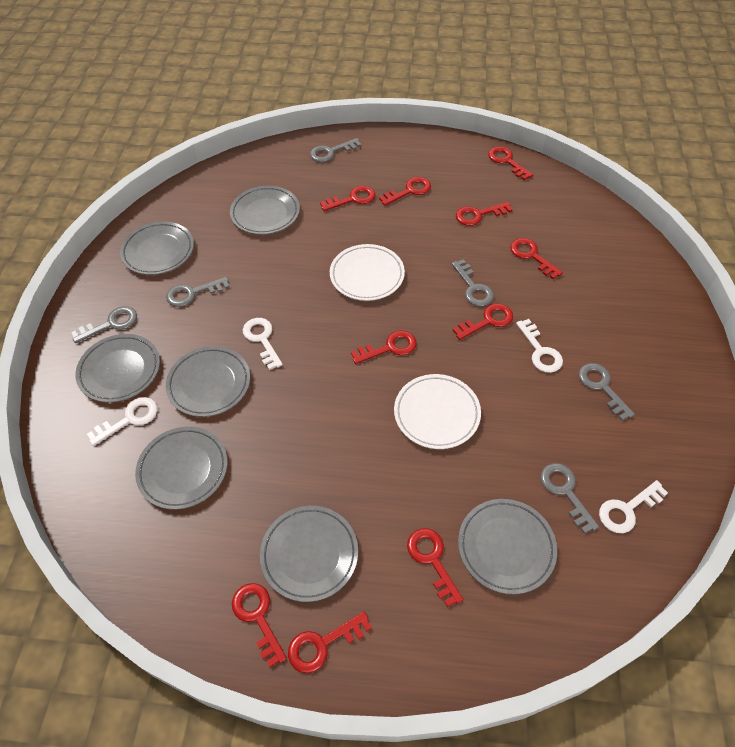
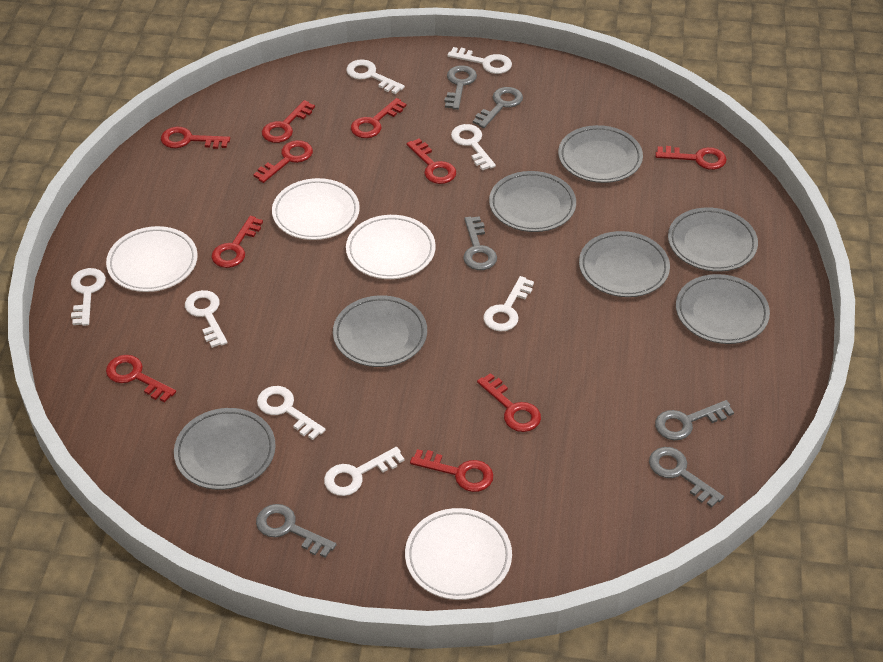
white key: [87,397,157,446] [243,318,283,370] [516,319,563,373] [599,480,668,533] = 4 -> [71,268,106,326] [185,290,228,348] [257,386,326,440] [324,447,405,496] [346,59,405,94] [448,47,512,74] [451,124,496,170] [483,276,534,332] = 8
white plate: [330,244,405,301] [394,374,481,449] = 2 -> [106,226,198,292] [272,178,360,240] [346,215,436,279] [405,508,512,600] = 4

